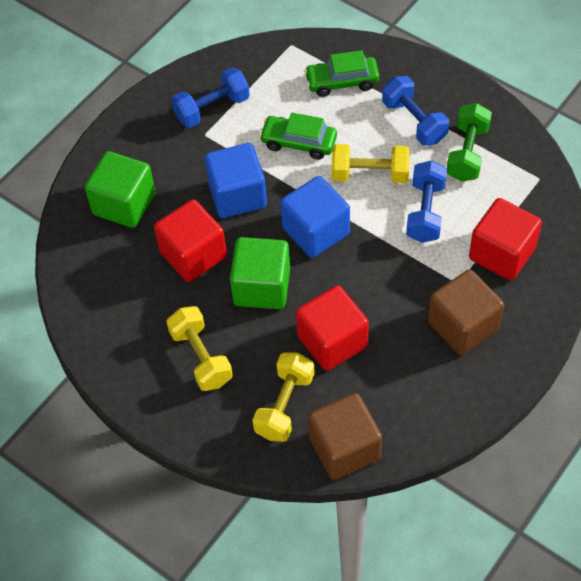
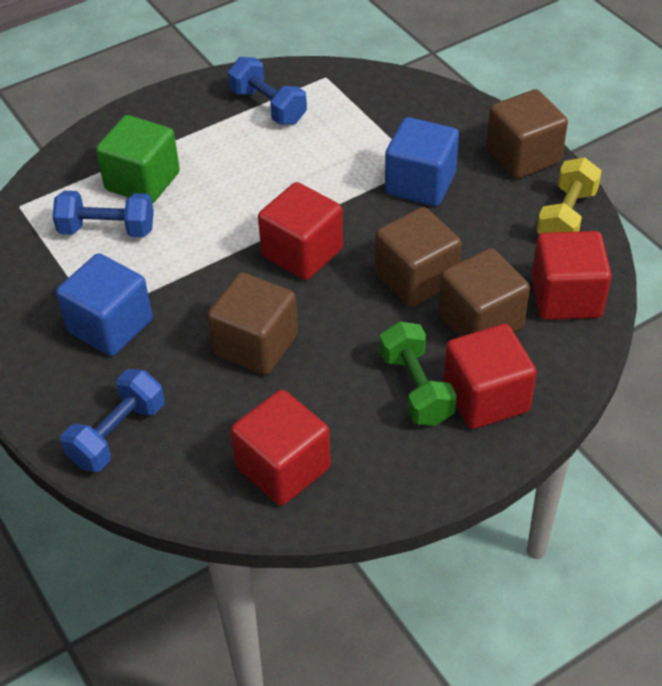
brown cube: [308,393,382,480] [428,269,504,355] = 2 -> [207,272,298,375] [375,207,462,307] [438,248,530,337] [486,89,568,179] = 4
green car: [259,113,337,160] [304,50,379,97] = 2 -> none = 0
green cube: [85,151,155,228] [230,237,290,309] = 2 -> [96,115,180,204] = 1
red cube: [154,199,227,282] [296,285,369,371] [469,198,542,280] = 3 -> [231,390,331,505] [258,182,343,280] [444,324,537,429] [532,231,612,320] = 4
yellow dumbbell: [166,306,233,391] [252,352,315,442] [331,144,410,183] = 3 -> [537,157,602,234] = 1

